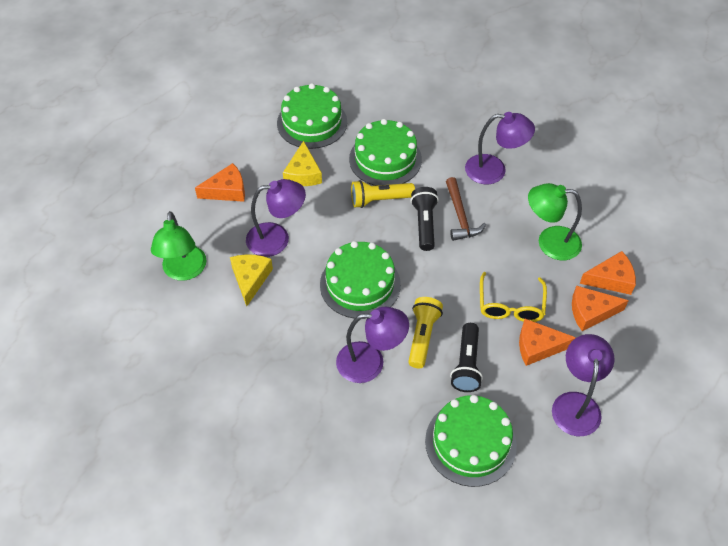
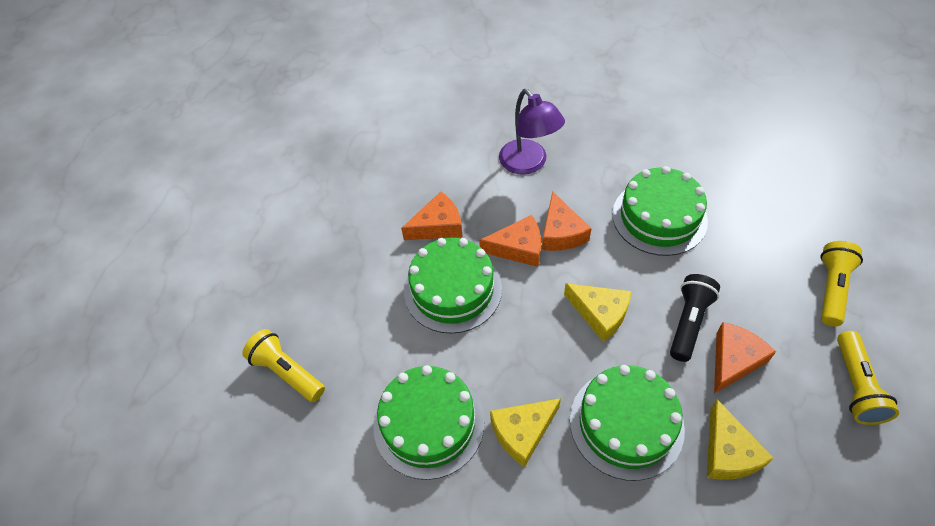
black flashlight: [410,187,439,251] [450,323,483,392] = 2 -> [670,274,720,362] = 1
brown hammer: [446,177,486,241] = 1 -> none = 0
green lamp: [151,211,207,281] [528,183,582,260] = 2 -> none = 0
purple lamp: [246,179,306,257] [336,307,409,383] [465,112,535,184] [552,334,614,436] = 4 -> [499,89,565,175] = 1
yellow cheese: [230,254,273,306] [283,141,322,186] = 2 -> [490,398,561,467] [564,283,631,342] [707,399,774,480] = 3
yellow flashlight: [351,180,415,208] [408,297,443,368] = 2 -> [242,329,325,402] [821,241,863,326] [837,331,899,425] = 3
yellow glasses: [480,272,547,322] = 1 -> none = 0

